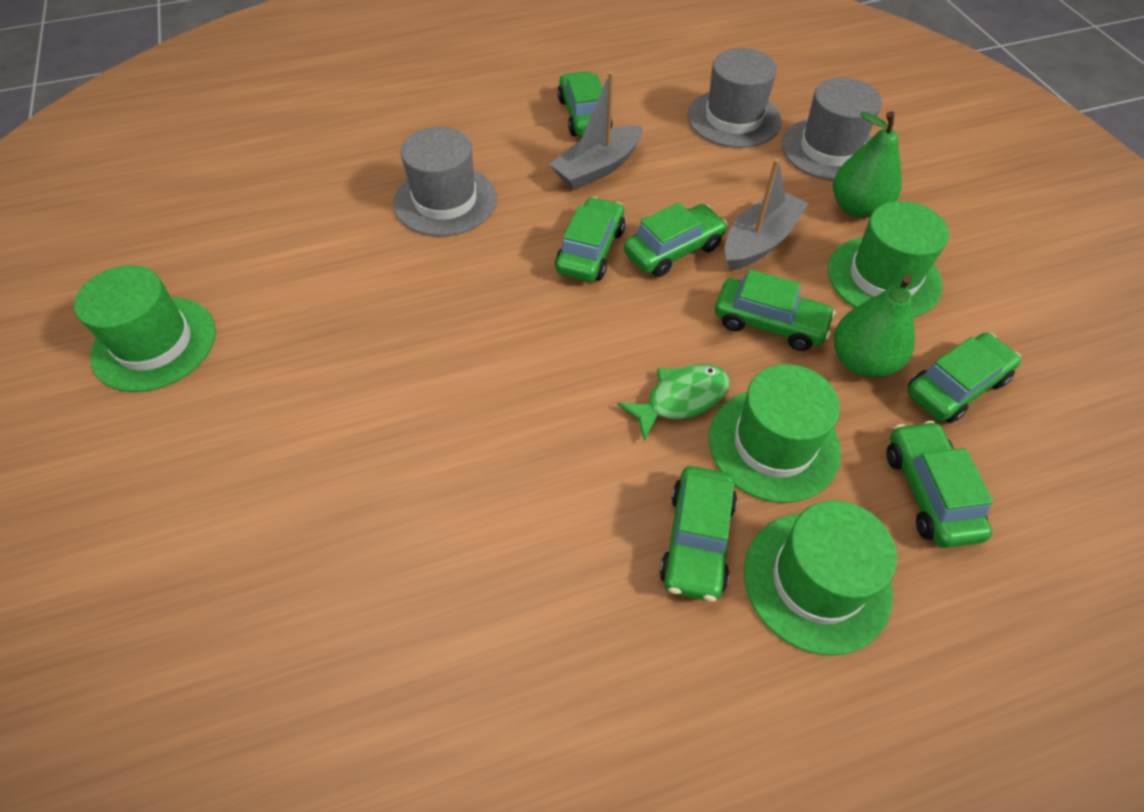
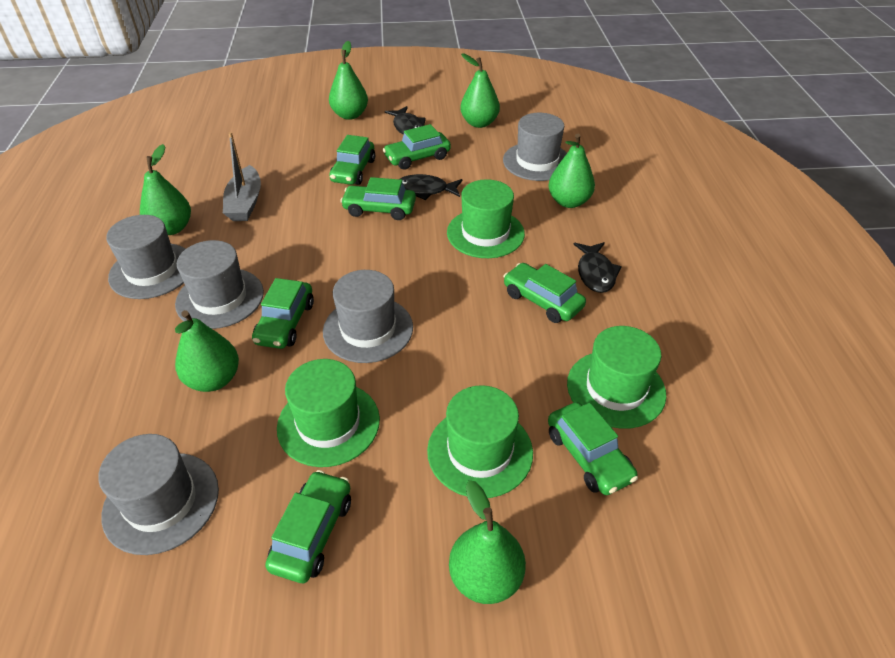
black fish: none = 0 -> [385,106,426,135] [400,174,462,200] [573,242,622,293] = 3
green fish: [617,364,730,441] = 1 -> none = 0
green pear: [833,111,902,218] [834,275,915,378] = 2 -> [140,144,191,235] [175,310,239,392] [329,41,368,120] [449,480,526,604] [460,53,500,128] [548,134,595,208] = 6
grey boat: [549,72,643,190] [724,158,808,271] = 2 -> [223,132,261,221] = 1
grey hat: [393,127,497,236] [688,48,782,148] [782,78,882,181] = 3 -> [98,434,219,555] [106,215,185,299] [175,240,264,329] [323,270,413,363] [503,113,567,181] = 5

